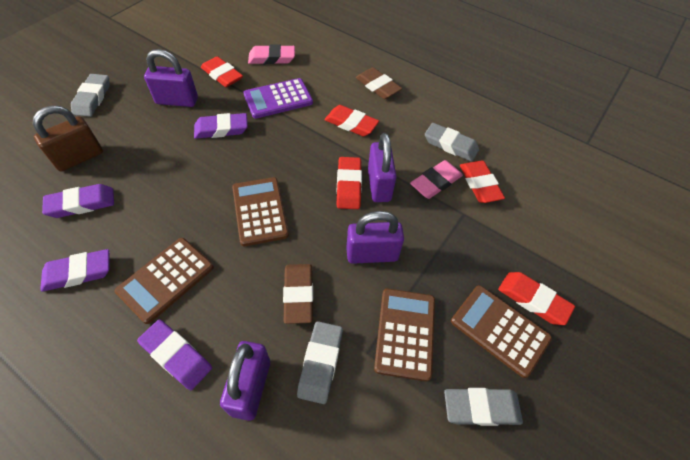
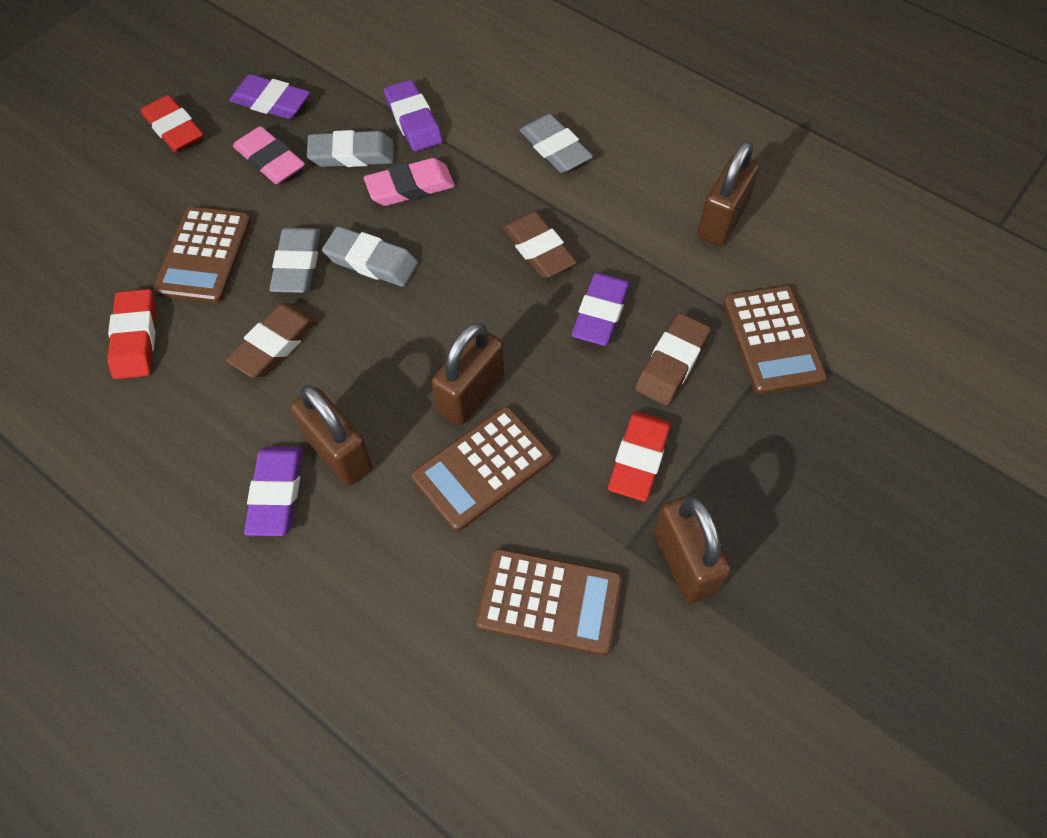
brown eraser: [283,264,313,324] [356,67,402,99] = 2 -> [226,303,318,378] [502,211,577,278] [635,314,711,406] = 3
brown padlock: [32,105,103,172] = 1 -> [290,385,373,486] [431,323,505,426] [654,495,731,603] [697,141,760,246] = 4
purple calculator: [243,78,313,119] = 1 -> none = 0
purple padlock: [144,49,198,107] [220,341,270,421] [346,211,404,264] [368,133,397,202] = 4 -> none = 0
red eraser: [201,56,243,87] [325,105,379,136] [337,157,362,209] [460,161,505,203] [498,272,575,325] = 5 -> [107,289,156,379] [141,95,204,152] [608,412,671,501] = 3

